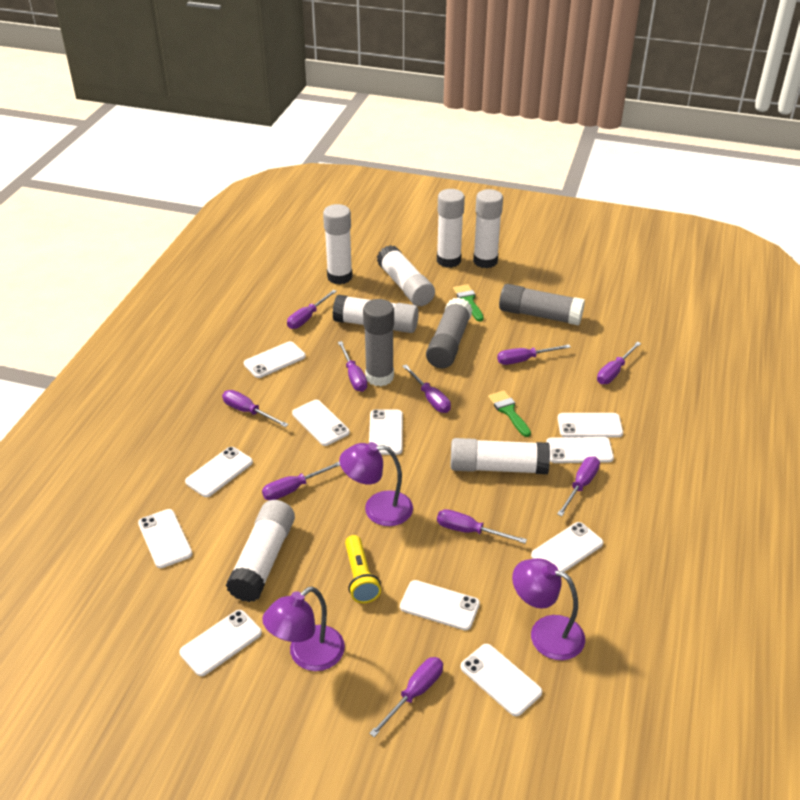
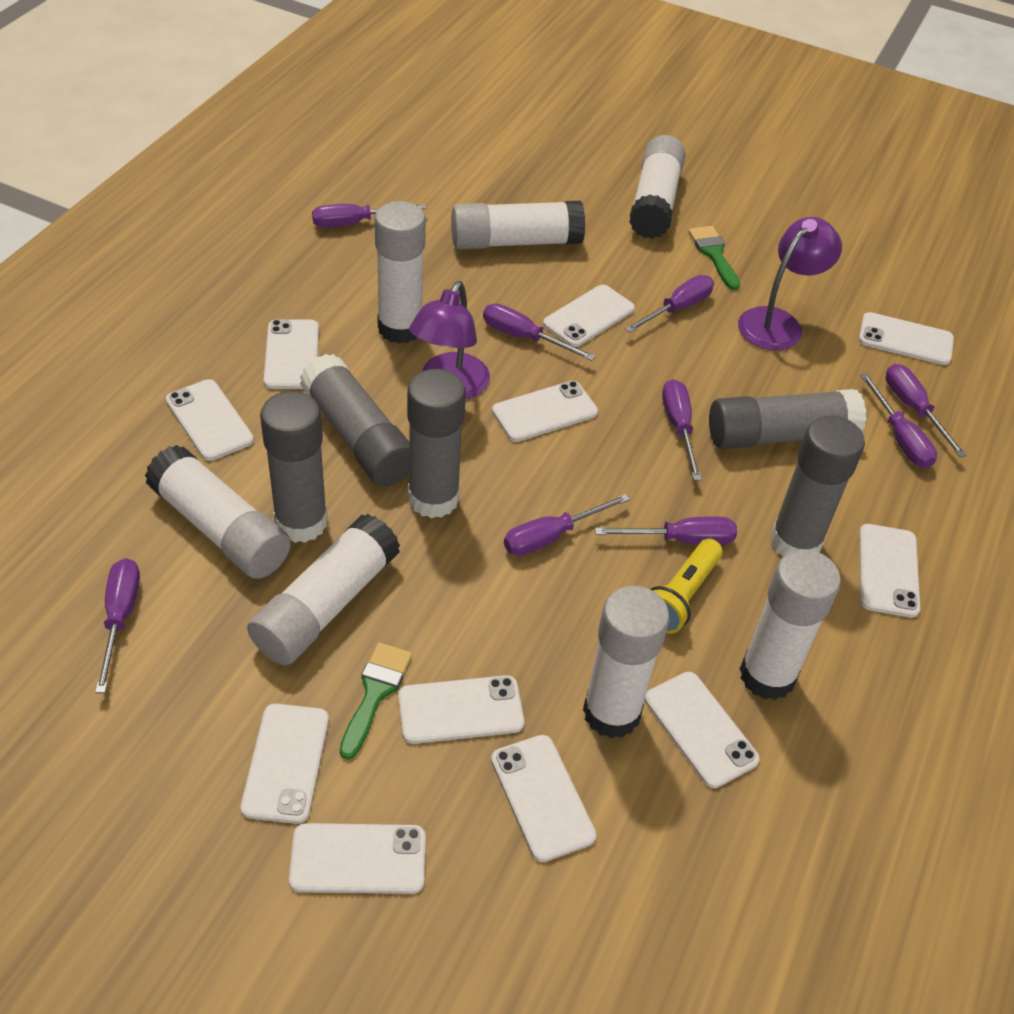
grey glue stick: [363,299,394,386] [426,297,473,368] [499,284,585,326] = 3 -> [260,391,328,543] [300,354,409,486] [407,369,466,518] [709,389,866,449] [770,415,865,557] = 5
purple lamp: [262,586,345,671] [339,442,413,526] [512,558,585,660] = 3 -> [409,281,490,399] [738,217,842,350] = 2
purple screwdriver: [222,390,289,427] [262,461,340,500] [287,290,337,329] [338,341,367,392] [369,657,443,737] [402,365,451,413] [437,509,527,543] [497,344,571,365] [557,456,600,516] [597,342,641,384] = 10 -> [95,558,140,693] [312,204,426,228] [483,303,596,361] [504,494,630,556] [595,516,737,545] [625,275,714,333] [662,379,702,481] [860,373,937,468] [885,364,967,457] = 9

